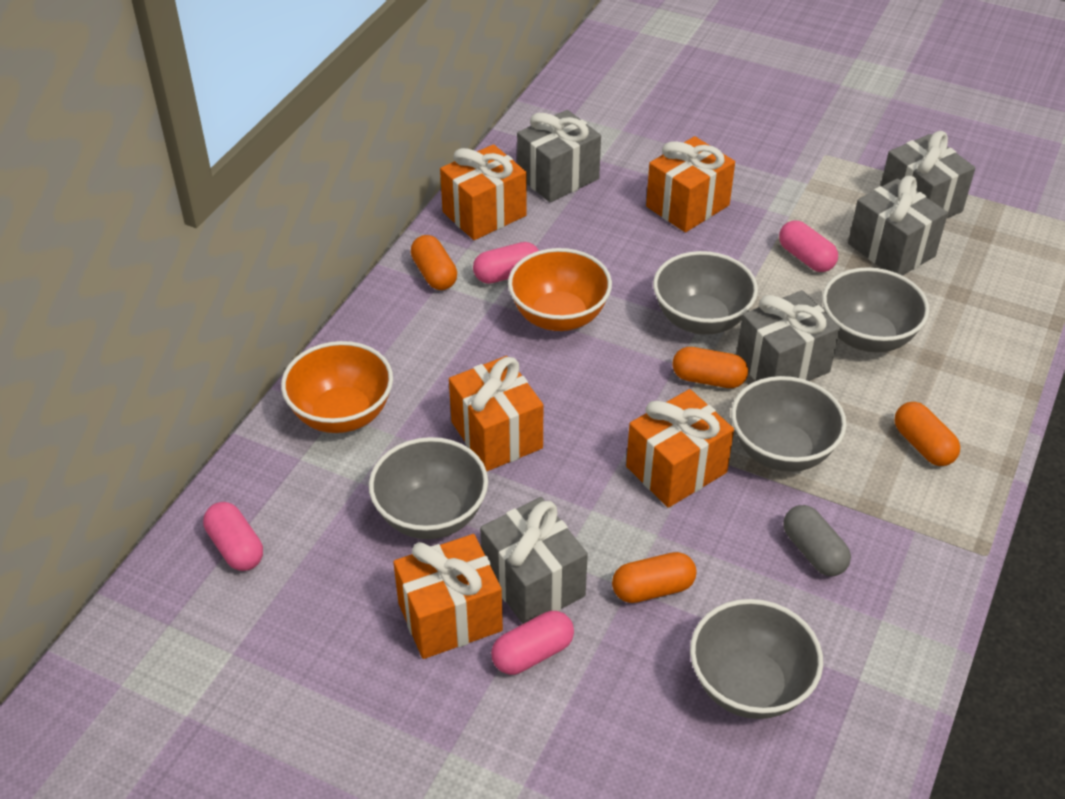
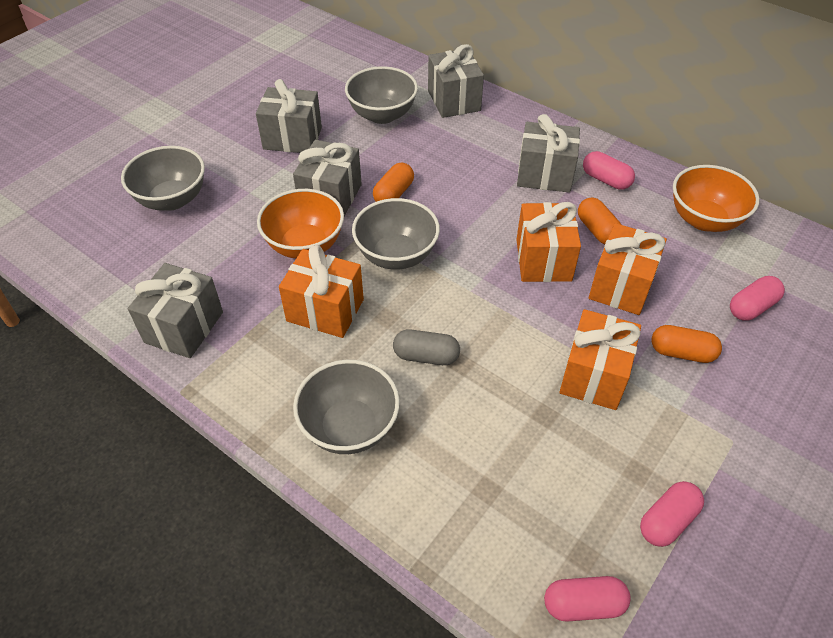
grey bowl: [369,437,488,539] [653,251,758,335] [690,599,823,719] [731,376,847,472] [822,267,929,352] = 5 -> [121,146,205,211] [293,360,400,454] [345,66,418,124] [352,198,440,270] = 4
orange capsule: [411,235,457,290] [612,552,697,603] [672,347,748,388] [894,402,960,466] = 4 -> [373,163,414,202] [578,197,621,244] [651,325,722,363] = 3
orange gift: [393,534,503,659] [440,144,527,240] [449,356,543,471] [626,389,734,508] [646,136,735,232] = 5 -> [279,245,364,338] [516,202,581,282] [560,309,641,410] [589,223,667,315] = 4

